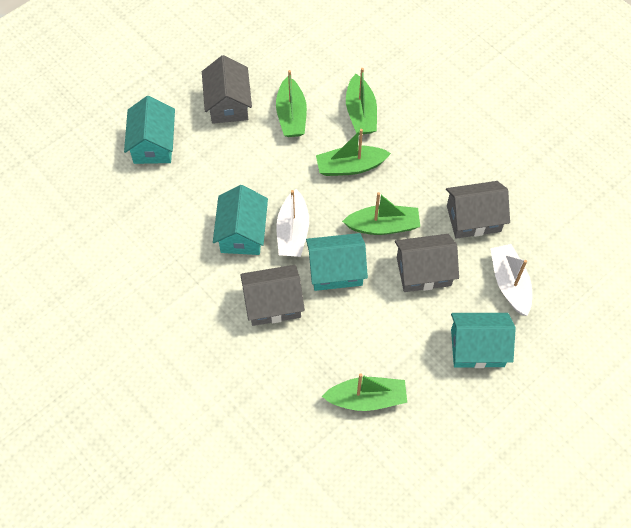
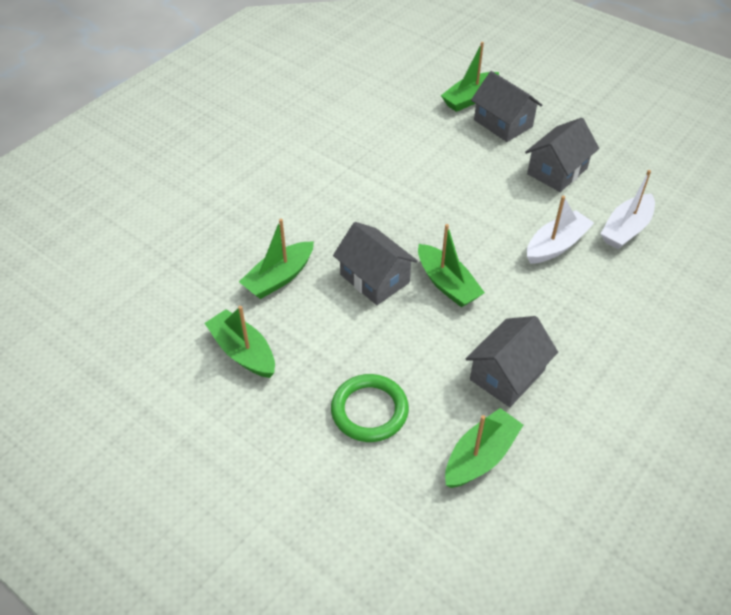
green ring: none = 0 -> [331,374,409,442] = 1
turquoise house: [124,96,175,164] [213,185,268,255] [306,233,368,291] [451,313,516,368] = 4 -> none = 0

